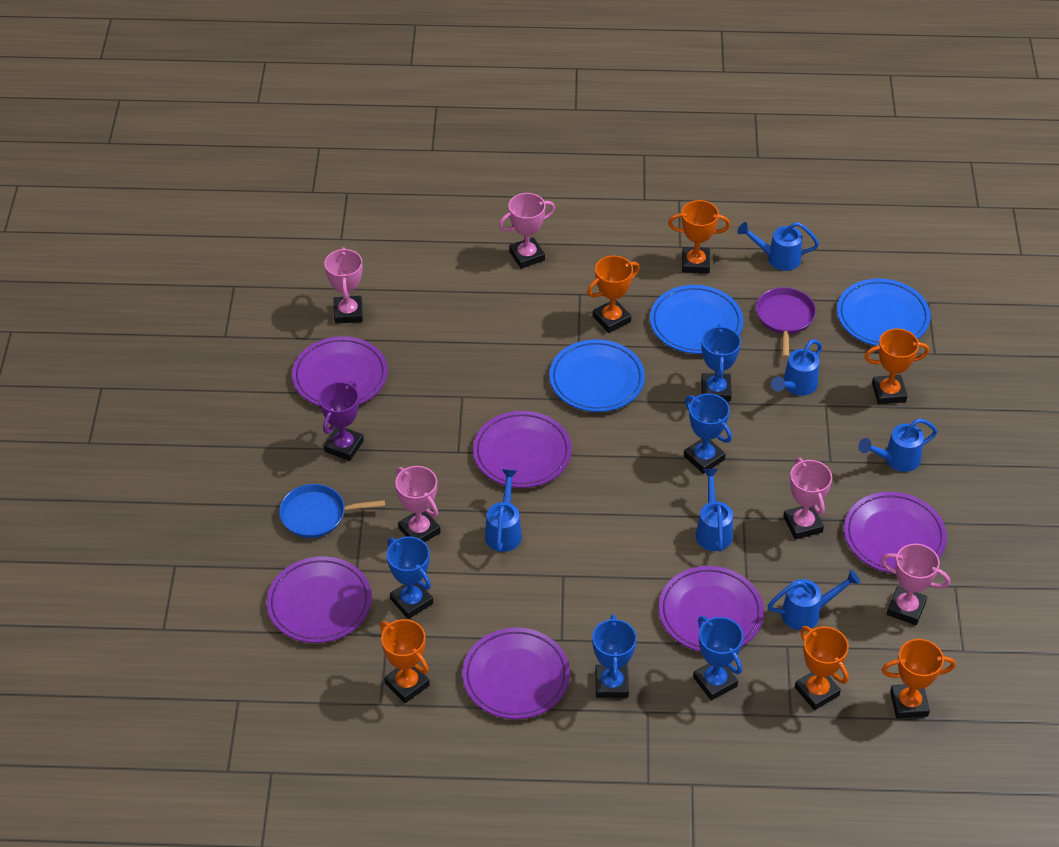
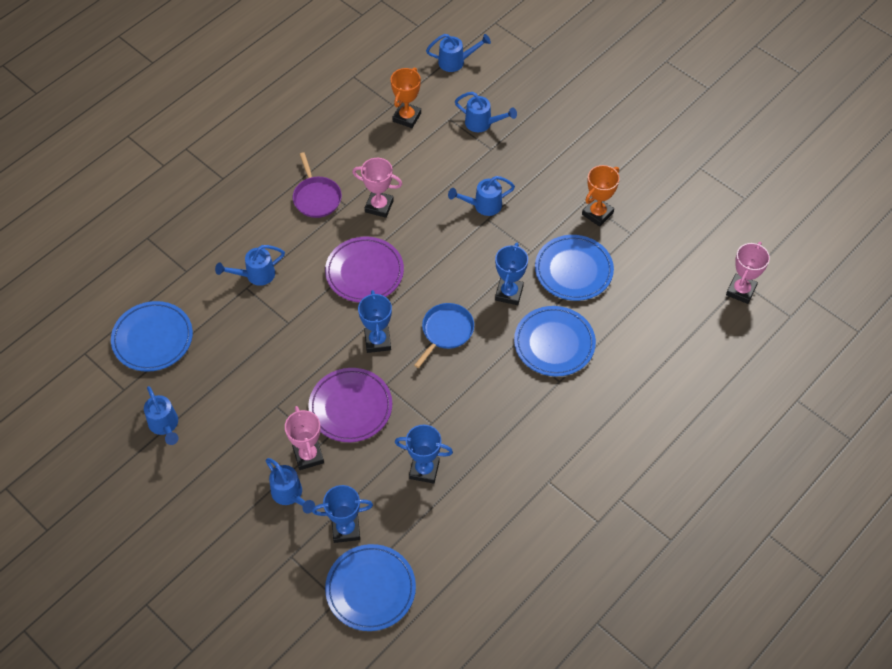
blue plate: [549,339,645,412] [650,285,743,354] [837,278,931,346] = 3 -> [111,301,193,372] [325,544,416,631] [514,306,596,376] [535,235,614,301] = 4
blue trophy: [387,536,433,619] [592,614,637,698] [684,393,732,474] [693,616,743,700] [701,324,741,402] = 5 -> [312,485,373,543] [358,290,392,353] [395,425,453,484] [495,243,528,305] = 4
orange trophy: [380,619,430,703] [587,256,640,333] [668,200,730,274] [795,626,849,710] [864,329,929,404] [882,639,956,719] = 6 -> [390,67,421,128] [582,165,620,227] = 2
pink trophy: [324,247,363,324] [395,466,441,542] [499,193,555,269] [784,458,832,539] [881,544,950,625] = 5 -> [285,406,324,470] [352,158,402,218] [726,242,770,304] = 3
purple plate: [267,556,372,643] [292,336,388,406] [462,628,570,719] [473,411,572,488] [659,566,764,652] [844,492,947,574] = 6 -> [308,368,392,442] [325,237,404,303] = 2
purple trophy: [319,381,364,461] = 1 -> none = 0

